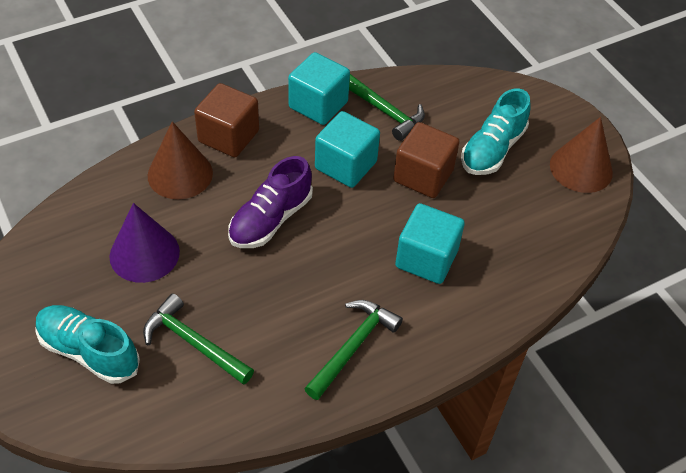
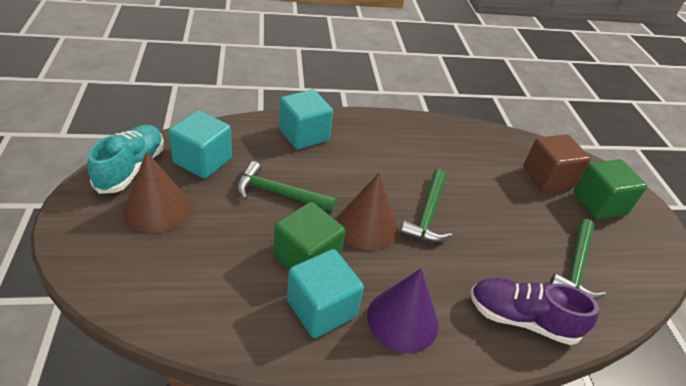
brown cube: [194,83,259,157] [393,122,460,198] = 2 -> [523,134,591,192] = 1
green cube: none = 0 -> [274,202,345,270] [573,159,647,220] = 2
turquoise shoe: [35,305,140,384] [461,88,531,175] = 2 -> [88,125,164,194] = 1

